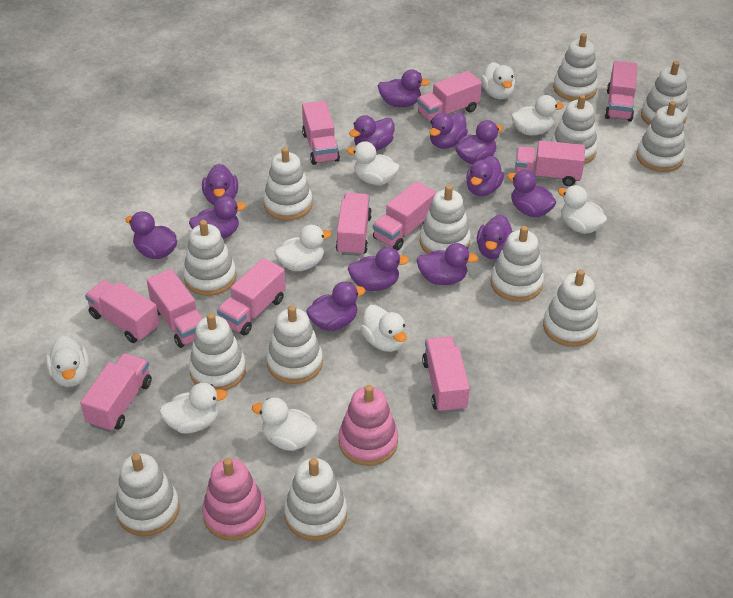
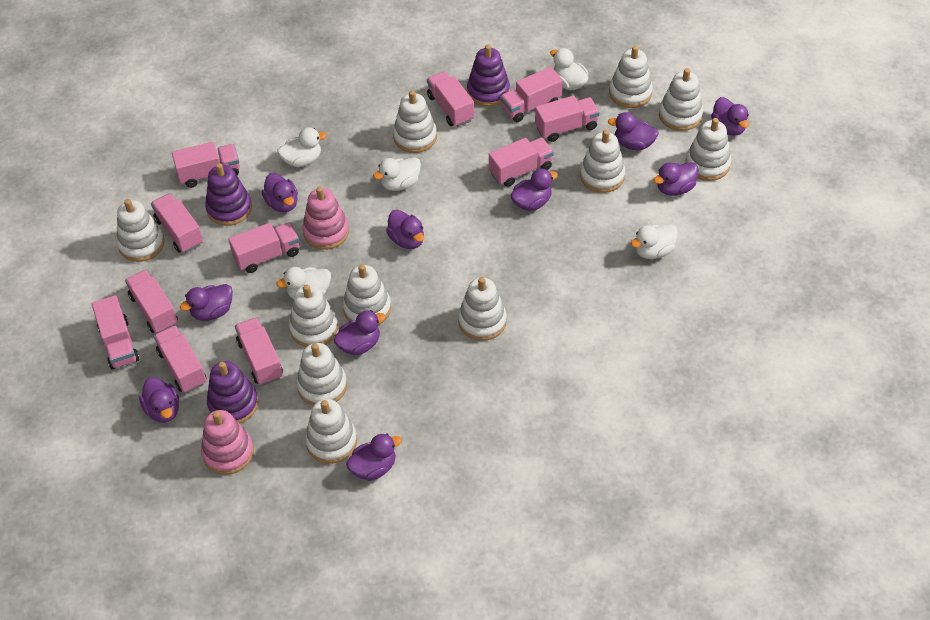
purple duck: [125,211,177,259] [189,196,246,239] [202,164,238,205] [306,282,366,331] [347,247,409,291] [349,115,395,151] [378,70,430,107] [416,243,478,285] [429,112,468,149] [456,120,503,164] [466,156,504,196] [477,215,513,259] [507,170,556,217] = 13 -> [139,377,179,423] [180,284,233,321] [262,173,298,212] [334,310,386,355] [346,433,402,481] [386,210,424,249] [510,169,558,211] [608,112,659,150] [654,162,699,196] [711,97,749,136] = 10
purple stacking toy: none = 0 -> [205,163,252,226] [207,361,258,424] [467,44,510,107] = 3
white duck: [46,336,89,387] [159,383,227,434] [252,398,318,451] [275,225,332,271] [347,141,400,185] [361,305,407,352] [481,62,515,99] [511,95,564,135] [558,185,607,234] = 9 -> [276,267,331,299] [277,127,327,167] [373,157,421,191] [550,48,588,90] [631,224,678,259] = 5
white stacking toy: [115,453,180,536] [183,220,236,296] [189,313,246,391] [263,147,313,220] [266,305,323,384] [284,458,347,541] [420,185,471,254] [490,226,544,302] [543,269,599,347] [551,94,598,164] [553,33,598,101] [636,101,685,172] [641,61,688,125] = 13 -> [116,199,165,262] [289,284,338,347] [296,343,347,406] [305,399,357,464] [343,264,391,324] [393,90,437,153] [458,277,507,341] [580,130,625,193] [609,46,653,108] [659,68,703,131] [685,118,731,181] = 11

